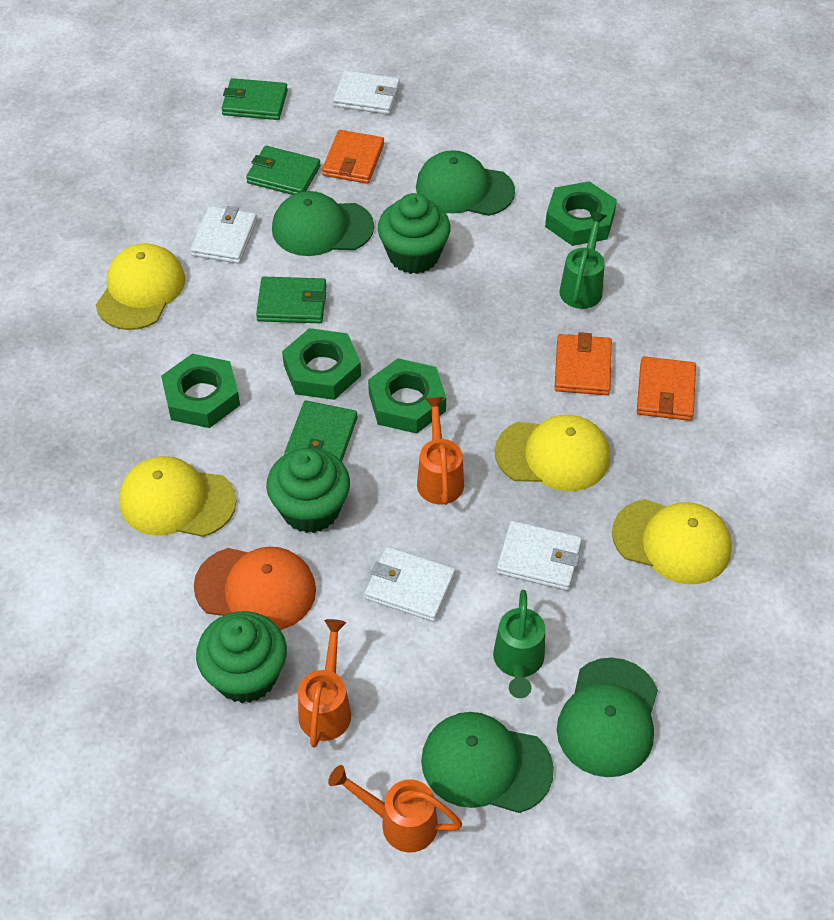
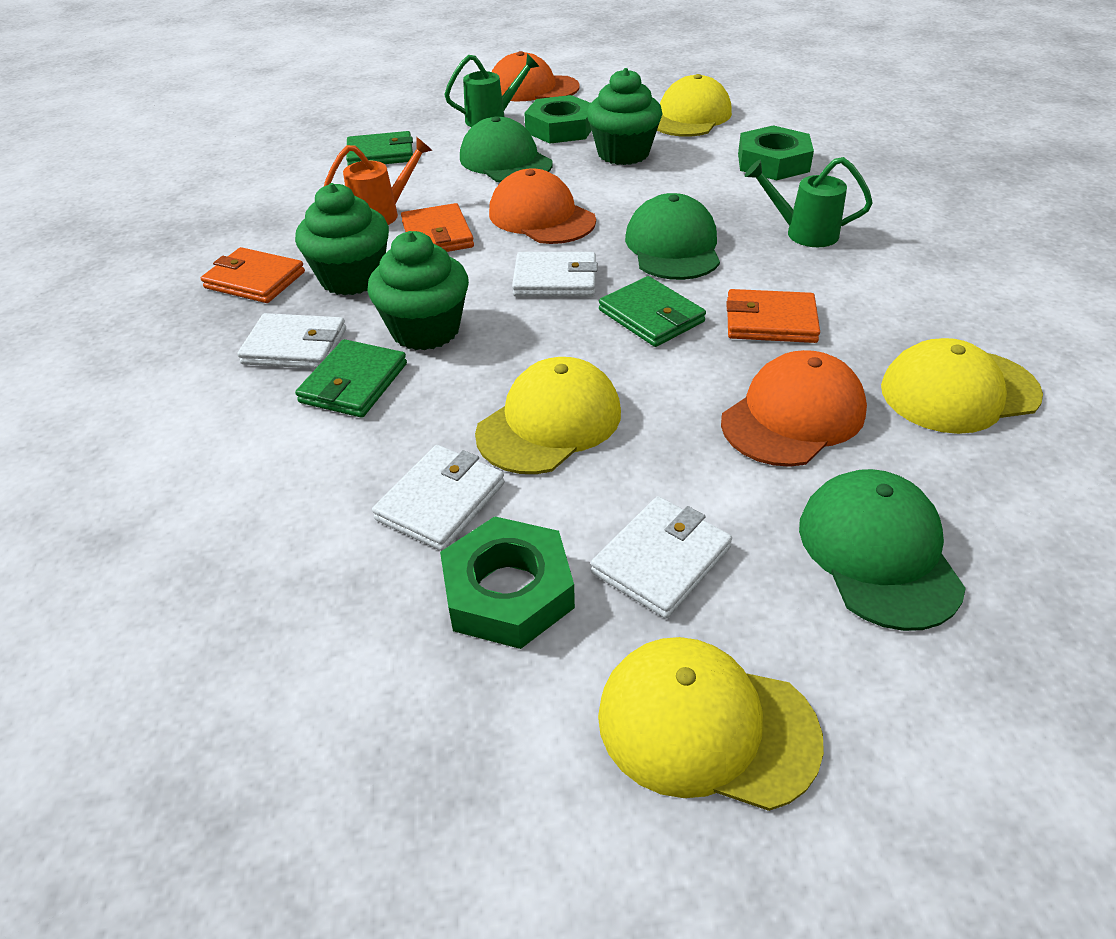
green cap: [272,191,374,256] [416,150,515,216] [421,712,554,813] [557,658,658,777] = 4 -> [460,116,553,182] [625,193,720,280] [799,469,966,631] = 3
green nut: [161,354,240,428] [282,328,361,400] [368,358,446,434] [545,181,617,246] = 4 -> [440,516,575,649] [524,95,592,144] [738,125,814,181] = 3
green wallet: [221,78,288,120] [246,146,320,195] [256,277,326,323] [284,400,357,461] = 4 -> [295,339,407,418] [346,131,413,166] [599,276,706,347] = 3
orange cap: [194,547,316,630] = 1 -> [489,168,596,244] [492,51,580,101] [721,350,867,467] = 3
orange watering can: [298,619,351,747] [328,765,462,852] [417,397,464,505] = 3 -> [324,136,432,225] = 1

